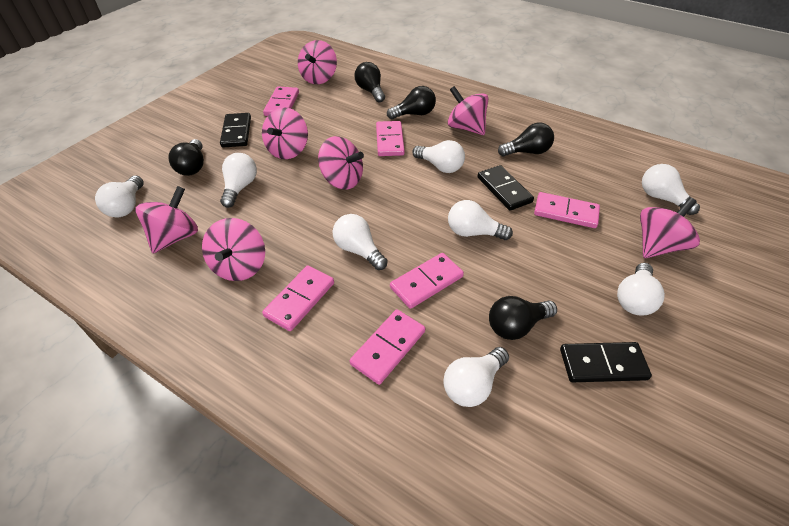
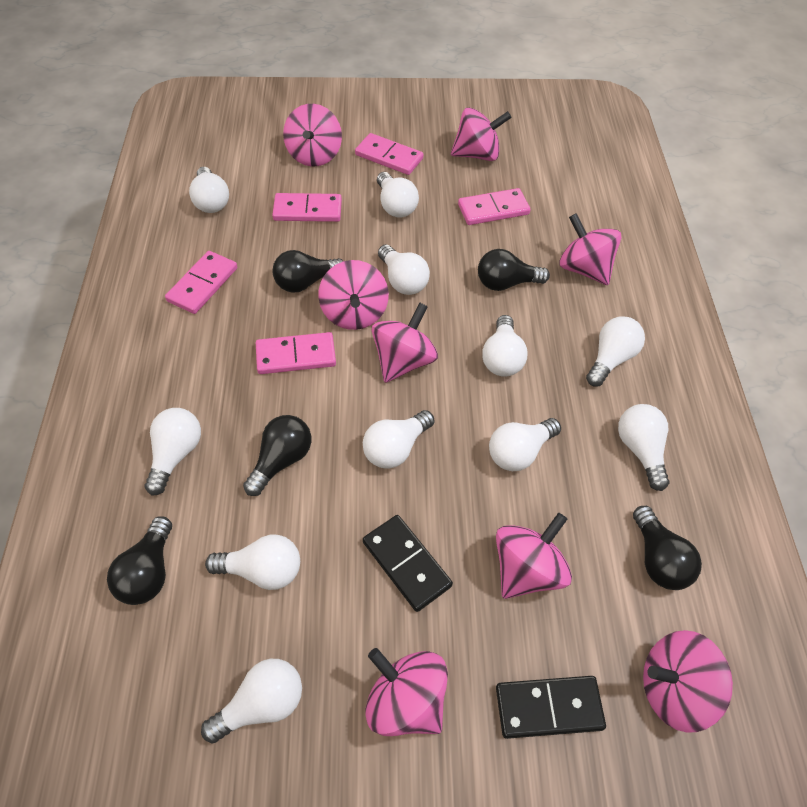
black domino: [220,113,251,147] [477,165,534,211] [560,342,652,382] = 3 -> [363,515,453,612] [496,676,606,739] = 2
pink domino: [262,265,334,331] [263,86,299,116] [350,309,425,385] [376,121,405,156] [390,253,464,309] [534,192,600,228] = 6 -> [165,251,237,314] [256,332,336,374] [272,193,342,222] [355,133,424,175] [458,188,531,225] = 5
pink spinning top: [135,186,198,253] [202,218,265,281] [262,107,308,159] [298,40,337,84] [318,136,364,190] [448,86,488,135] [640,197,700,258] = 7 -> [283,104,342,167] [318,260,389,330] [366,648,448,736] [372,303,438,383] [451,108,512,161] [496,513,572,599] [559,213,621,285] [643,630,733,732] = 8
white light bulb: [95,176,144,217] [220,153,257,208] [333,214,388,270] [413,140,465,173] [443,347,509,407] [448,200,513,240] [617,263,665,316] [642,164,700,215] = 8 -> [145,408,201,495] [189,167,229,213] [201,659,302,744] [205,535,300,590] [363,410,435,469] [377,172,419,218] [378,245,430,295] [482,315,528,377] [489,418,561,471] [586,317,645,386] [618,404,670,491] = 11

